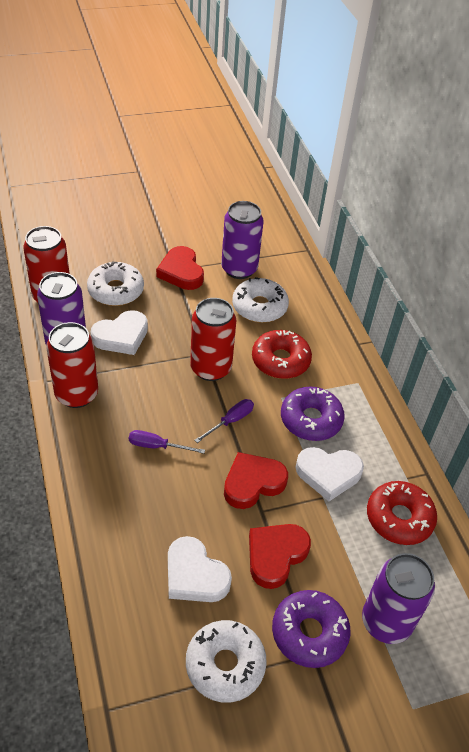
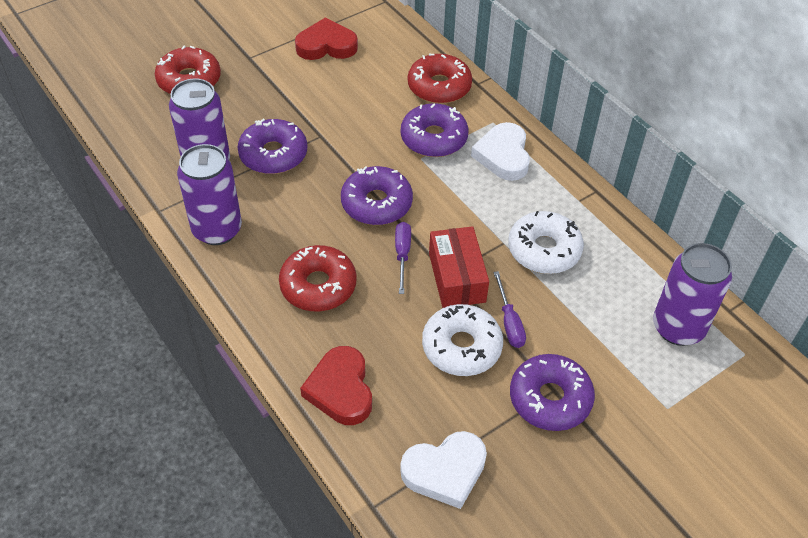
purple donut: [272,590,350,668] [281,386,345,441] = 2 -> [238,119,307,174] [341,166,413,225] [401,103,468,157] [510,354,595,431] = 4
red box: none = 0 -> [429,226,489,308] = 1
red can: [23,226,70,302] [46,322,98,408] [190,298,236,381] = 3 -> none = 0
red donut: [252,330,312,379] [367,481,437,545] = 2 -> [155,46,221,94] [279,245,357,311] [408,54,472,104] = 3
red heart: [156,246,204,290] [224,452,288,509] [249,524,311,589] = 3 -> [295,18,358,60] [300,346,372,425] = 2
white donut: [87,261,144,306] [186,620,267,703] [232,277,289,323] = 3 -> [422,304,503,376] [508,211,584,274] = 2
white heart: [91,310,148,355] [168,536,232,602] [295,447,364,501] = 3 -> [400,431,487,509] [471,122,530,181] = 2

